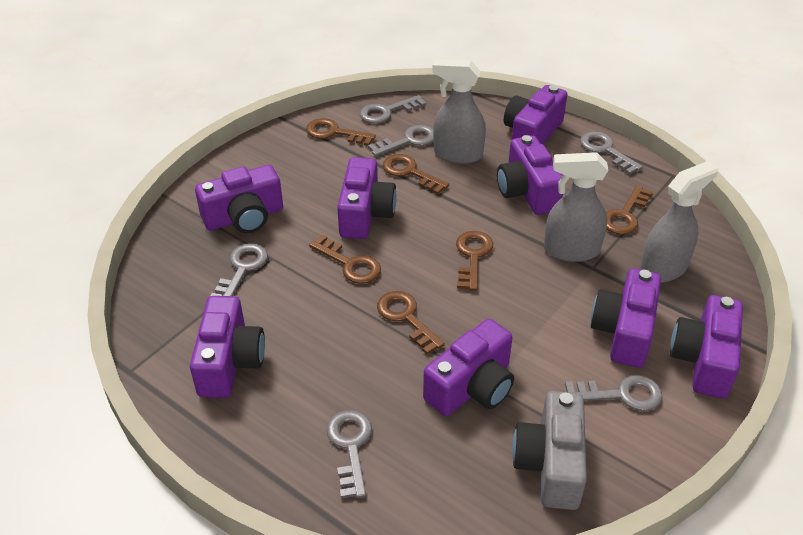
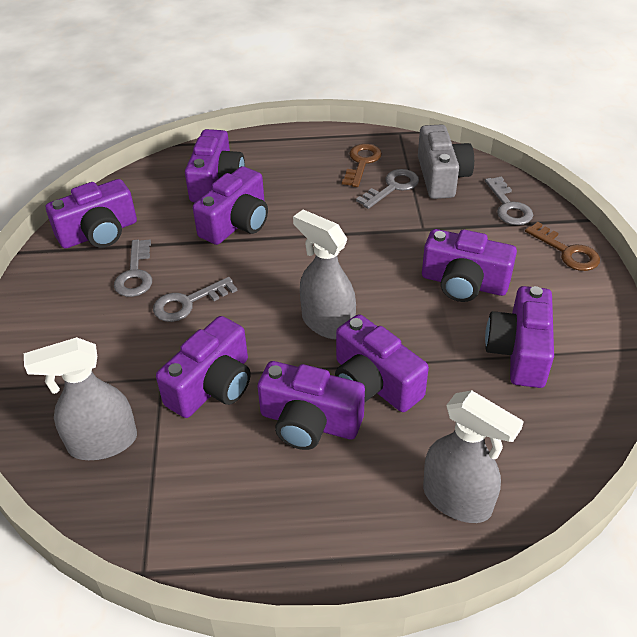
brown key: [306,118,376,146] [309,235,381,284] [377,291,445,354] [383,154,449,194] [456,231,493,291] [606,186,653,235] = 6 -> [342,144,382,187] [525,222,600,271] = 2
grey key: [210,243,268,296] [326,410,372,498] [360,95,426,124] [368,125,434,156] [565,375,663,411] [580,131,643,175] = 6 -> [114,239,152,297] [153,277,237,322] [356,169,419,209] [485,176,533,225] = 4

